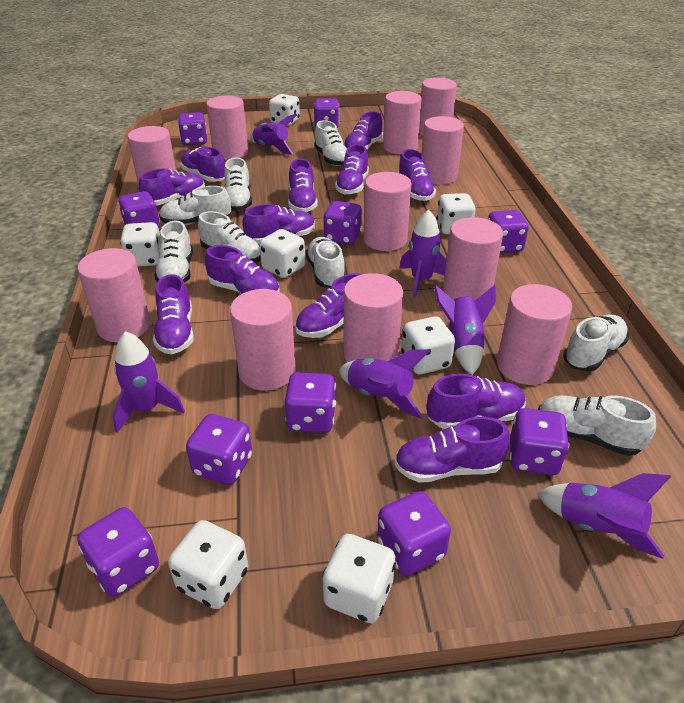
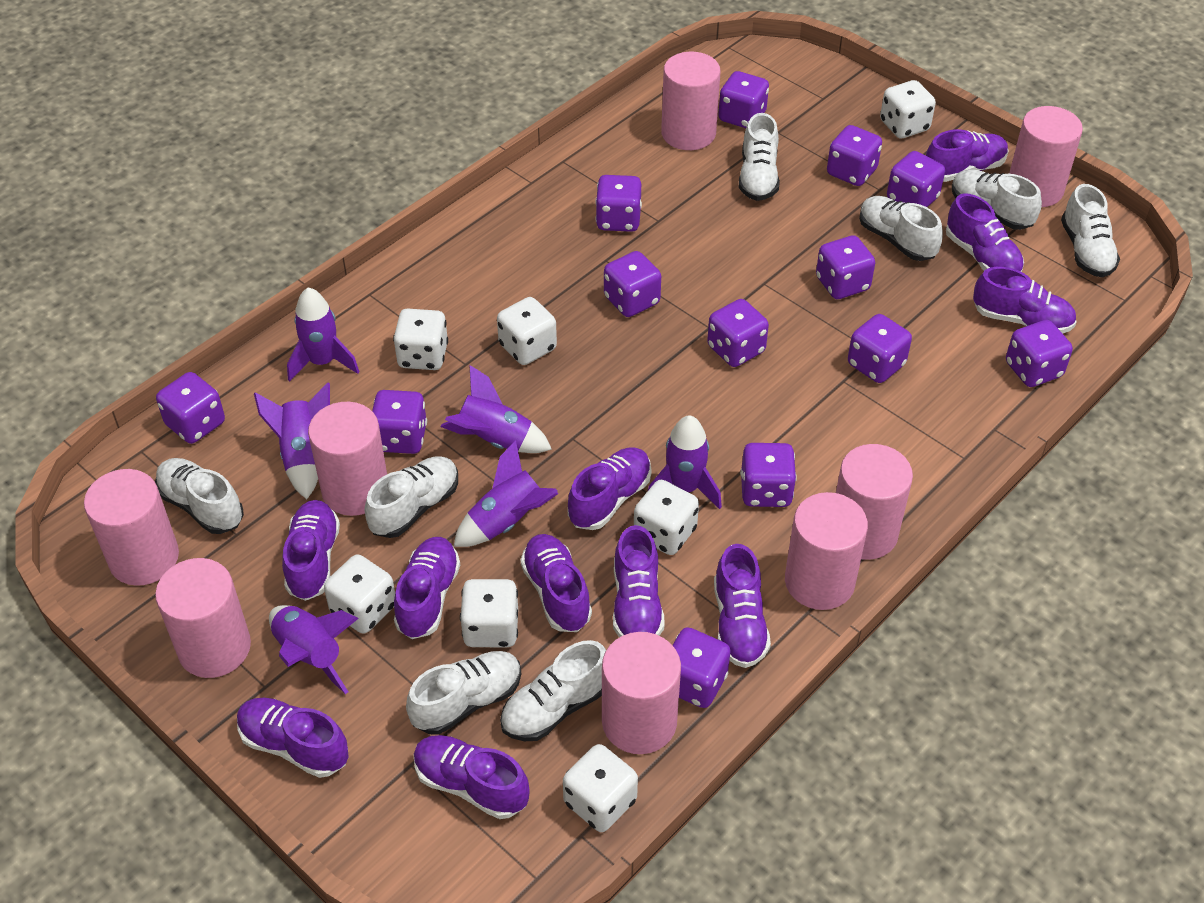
pink cylinder: [78,248,150,342] [128,126,176,187] [206,96,248,160] [230,289,296,391] [344,273,403,362] [364,172,412,251] [383,91,422,154] [419,78,457,136] [422,116,464,185] [443,217,503,300] [497,284,572,385] = 11 -> [84,469,179,586] [155,558,251,678] [308,402,387,516] [602,632,681,754] [661,52,720,150] [785,492,868,610] [836,444,913,560] [1009,106,1083,207] = 8
purple dice: [77,507,159,597] [118,191,160,228] [178,112,207,146] [186,414,252,485] [285,372,336,433] [314,98,339,128] [323,201,362,245] [377,491,451,576] [488,210,529,253] [510,408,569,475] = 10 -> [156,372,225,444] [372,390,427,454] [595,175,642,232] [604,251,661,317] [672,627,731,708] [707,299,769,367] [718,71,769,128] [740,443,797,507] [816,235,875,299] [827,125,882,186] [848,314,912,383] [887,151,945,207] [1006,320,1073,387] = 13
purple shoe: [139,169,205,206] [153,274,194,354] [180,147,225,182] [205,245,280,294] [242,204,315,244] [288,159,318,212] [295,273,362,338] [335,144,369,195] [343,111,383,150] [394,417,510,483] [398,149,436,201] [427,374,526,429] = 12 -> [237,698,349,778] [282,500,340,601] [394,537,460,639] [414,735,530,819] [521,534,592,632] [568,448,652,530] [613,525,664,638] [714,544,771,668] [926,129,1008,182] [946,193,1024,272] [973,267,1076,334] = 11

